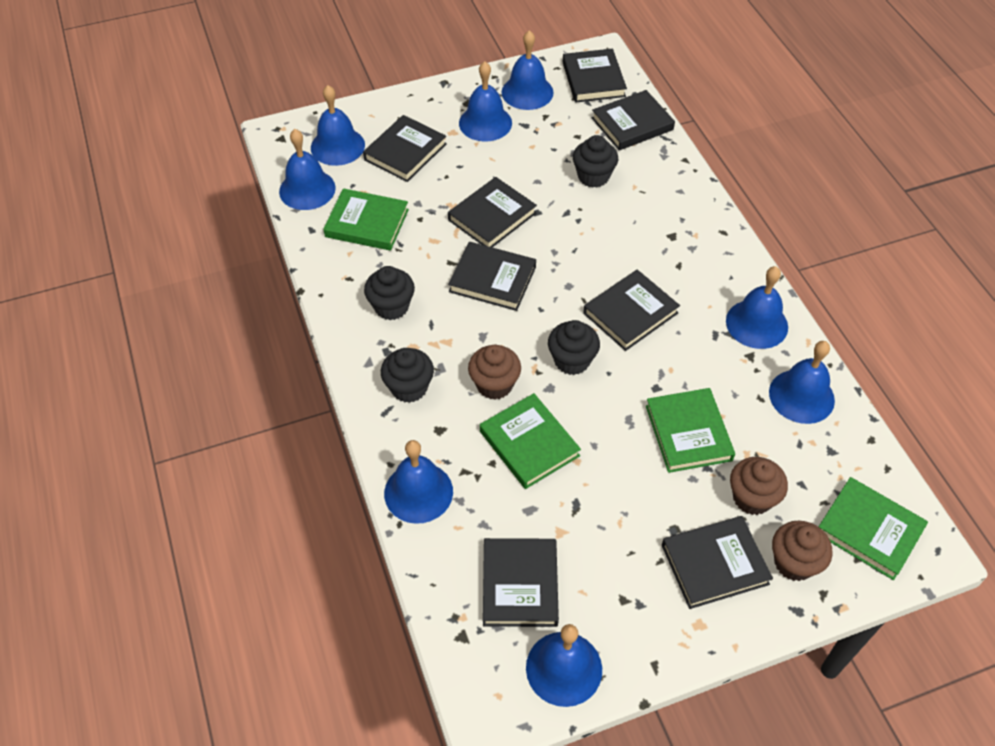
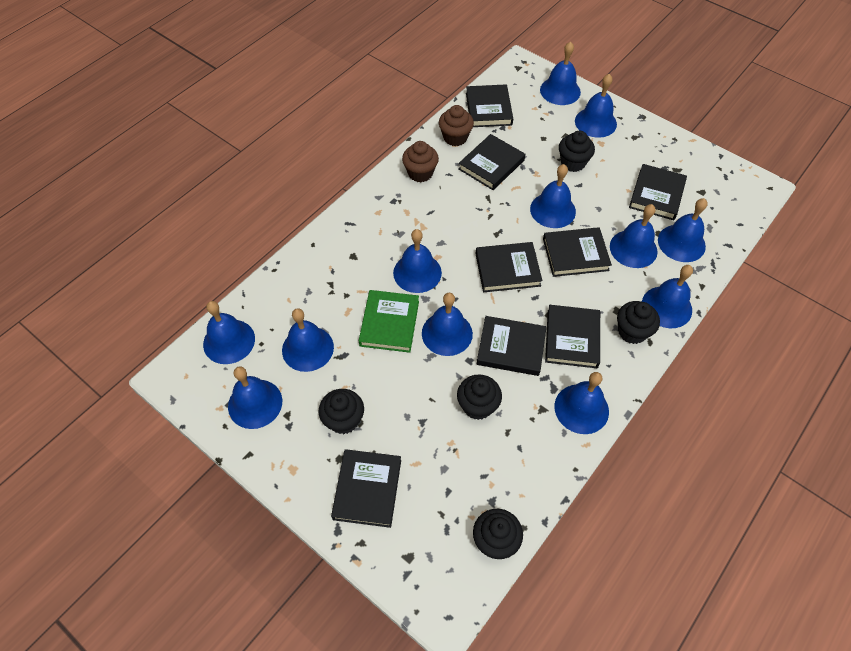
black cupcake: [364,266,415,320] [381,348,434,403] [548,320,600,375] [573,135,618,188] = 4 -> [319,389,364,434] [457,375,502,420] [473,509,523,559] [559,131,595,172] [617,301,660,344] = 5
blue bell: [279,129,336,210] [311,85,365,166] [384,440,453,524] [459,61,512,142] [502,30,554,110] [526,624,602,707] [726,266,788,349] [769,341,835,424] = 8 -> [203,301,255,364] [228,366,282,429] [282,308,334,372] [393,229,442,293] [422,293,473,356] [530,164,576,228] [540,42,581,105] [555,372,609,434] [575,74,617,138] [610,204,658,268] [642,265,693,328] [658,198,707,262] = 12
brown cupcake: [468,345,521,400] [730,457,788,515] [772,520,833,581] = 3 -> [402,141,439,182] [439,105,474,146] = 2
green book: [323,188,409,251] [480,393,581,489] [646,388,735,473] [819,477,928,580] = 4 -> [359,290,419,353] = 1

